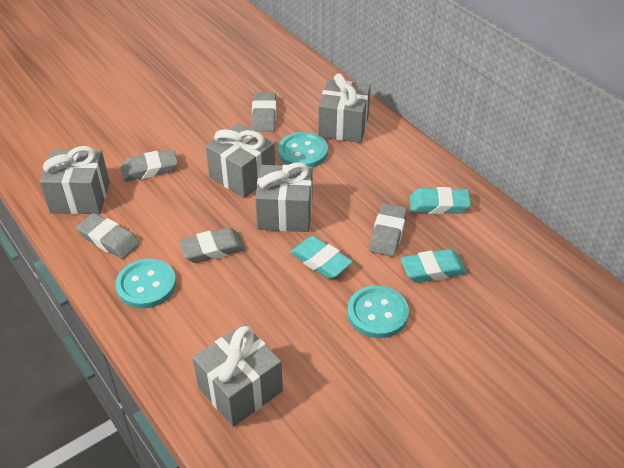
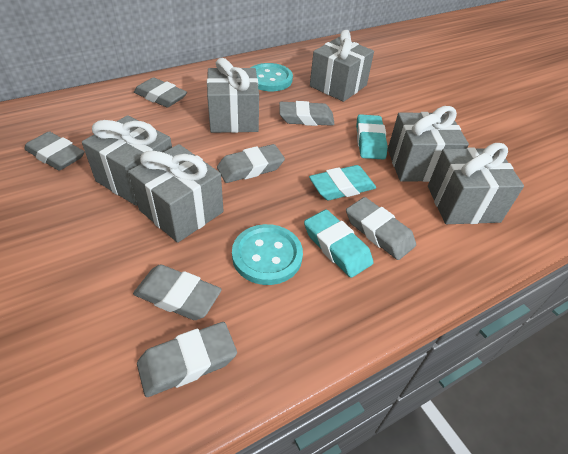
grey eraser: [76,213,140,259] [121,149,178,182] [179,228,245,263] [252,92,276,132] [369,203,407,257] = 5 -> [24,131,85,171] [133,264,222,320] [134,77,187,108] [137,322,237,397] [217,144,285,183] [279,101,334,126] [346,197,416,260] = 7
grey gift: [39,146,110,214] [193,324,283,427] [206,123,275,198] [255,163,312,232] [318,74,371,143] = 5 -> [82,115,172,206] [128,144,223,243] [207,58,259,133] [310,30,374,102] [388,106,469,182] [428,143,524,224] = 6
turquoise button: [115,259,176,308] [278,132,328,168] [347,285,409,338] = 3 -> [232,224,303,285] [251,63,293,91] = 2

